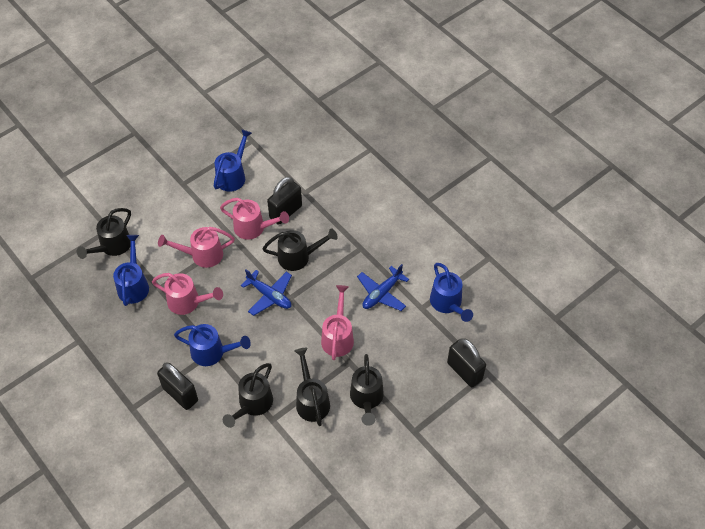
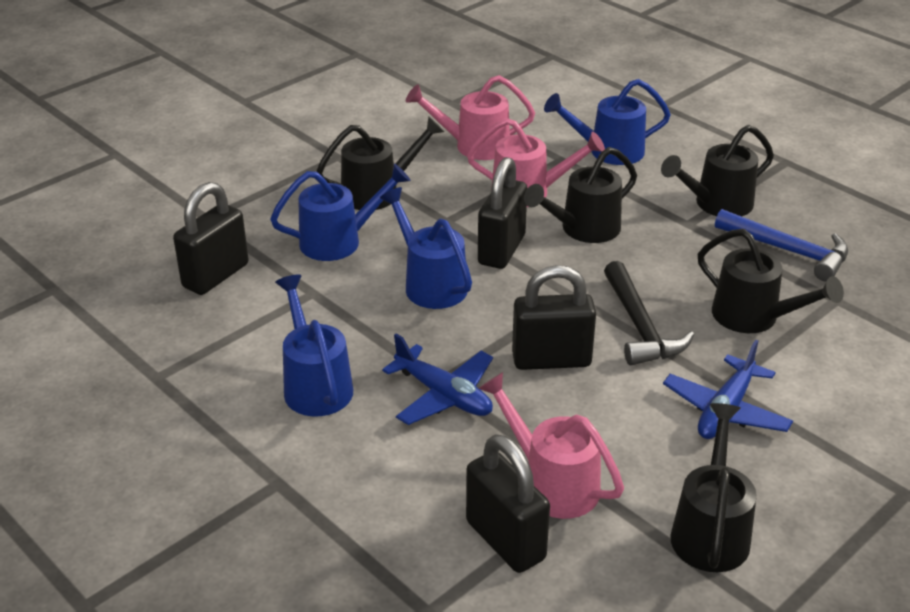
black hammer: none = 0 -> [604,261,694,365] = 1
black padlock: [157,362,198,410] [267,177,302,225] [447,338,486,387] = 3 -> [173,182,248,295] [466,434,550,573] [478,157,527,269] [512,265,596,370] = 4
blue hammer: none = 0 -> [715,209,848,281] = 1
pink watering can: [152,273,223,315] [158,227,235,268] [220,198,289,240] [321,285,354,360] = 4 -> [406,75,535,160] [467,118,605,207] [478,372,624,519] = 3

